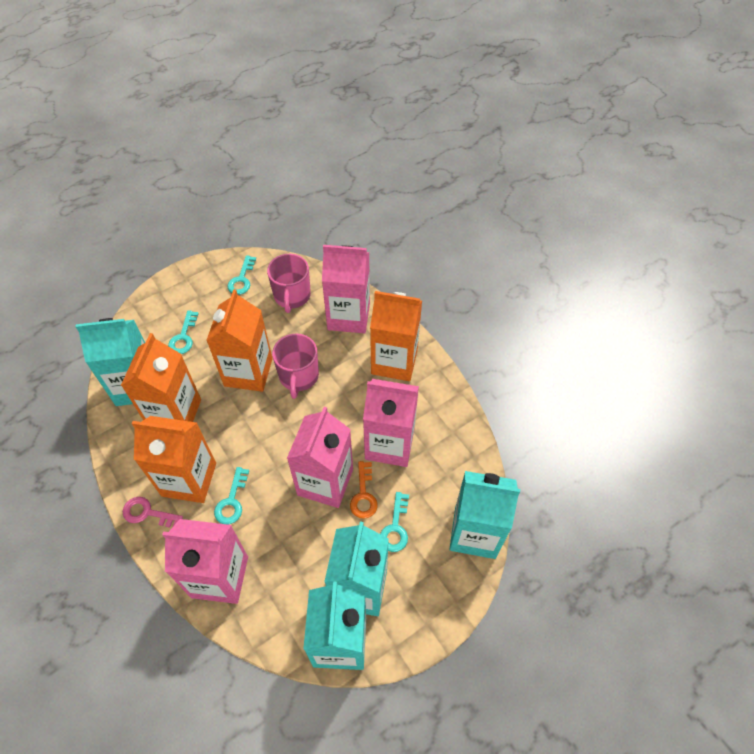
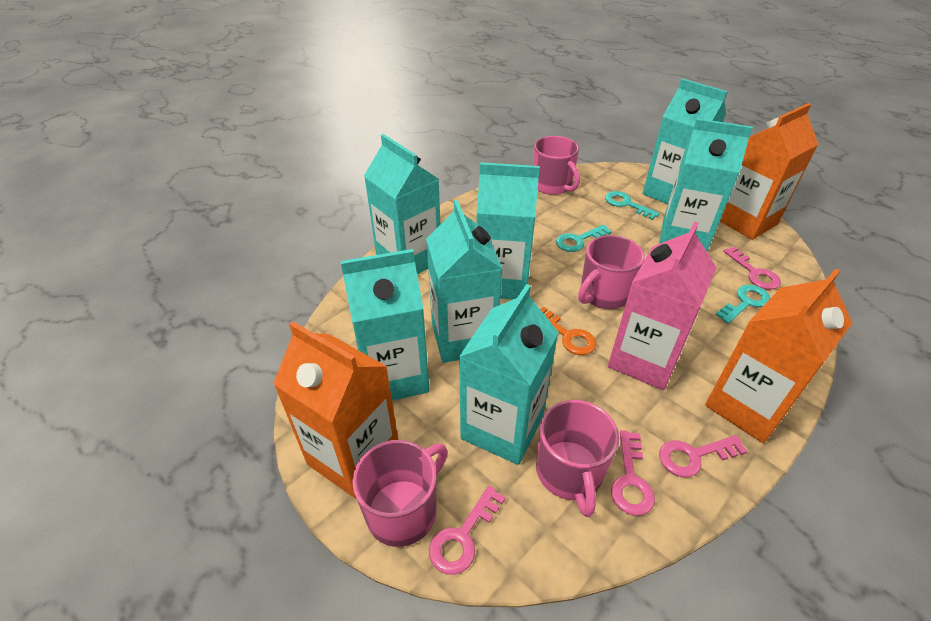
orange carton: [121,333,201,422] [132,416,216,503] [206,289,273,392] [370,291,422,381] = 4 -> [273,321,398,499] [705,268,852,443] [720,103,818,240] = 3
pink carton: [162,519,248,604] [287,407,353,508] [322,245,370,333] [363,379,419,467] = 4 -> [608,221,717,390] = 1
pink key: [123,497,183,528] = 1 -> [429,485,506,575] [611,430,655,516] [659,435,747,477] [723,247,781,290] = 4
pink mug: [267,254,311,313] [272,334,319,399] = 2 -> [352,440,448,547] [533,136,580,195] [536,400,619,517] [578,235,645,309] = 4
turquoise carton: [75,318,145,406] [303,582,366,670] [324,522,389,616] [450,471,520,559] = 4 -> [340,249,430,400] [364,134,440,275] [426,200,503,363] [459,284,559,465] [477,162,540,300] [643,79,728,204] [659,118,753,252] = 7
turquoise key: [168,311,199,354] [214,467,249,524] [227,255,256,295] [380,492,409,552] = 4 -> [556,224,612,252] [605,191,660,220] [715,285,770,324] = 3

